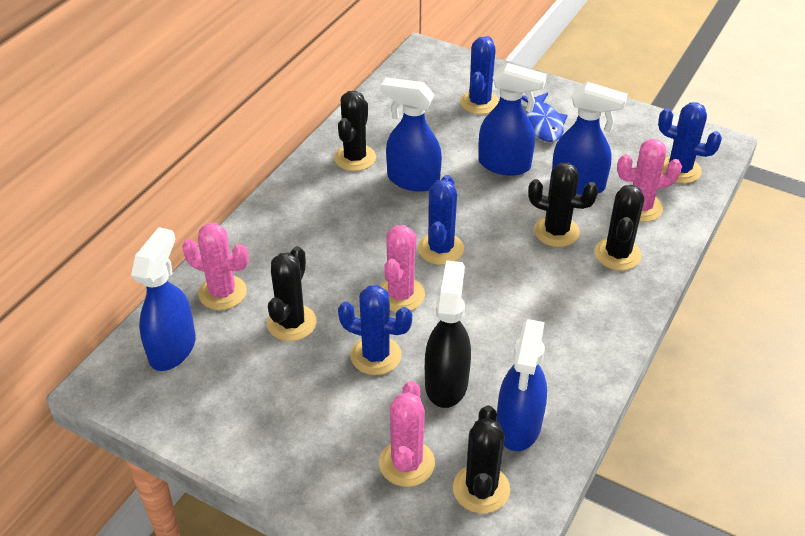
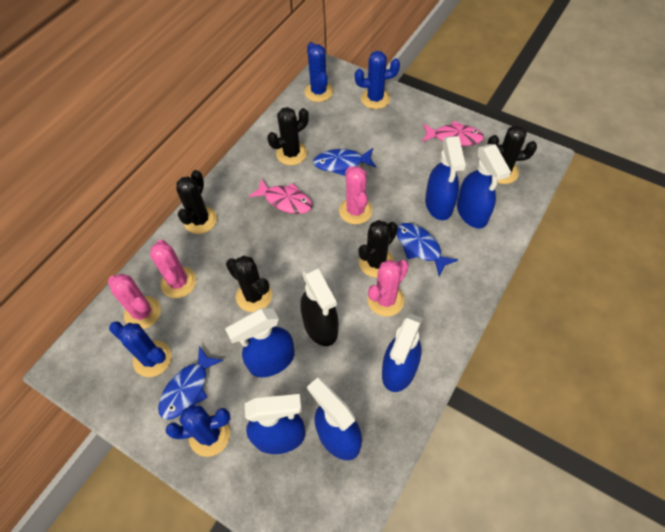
blue fish: [521,92,568,142] = 1 -> [158,346,223,420] [313,148,376,176] [397,223,458,276] = 3
blue spray bottle: [131,227,196,371] [381,77,442,192] [478,63,547,176] [497,319,547,451] [552,82,628,195] = 5 -> [225,308,295,377] [245,394,305,454] [307,378,362,460] [382,313,423,392] [425,136,466,220] [457,144,511,229] = 6
pink fish: none = 0 -> [249,178,312,214] [422,121,484,146] = 2

